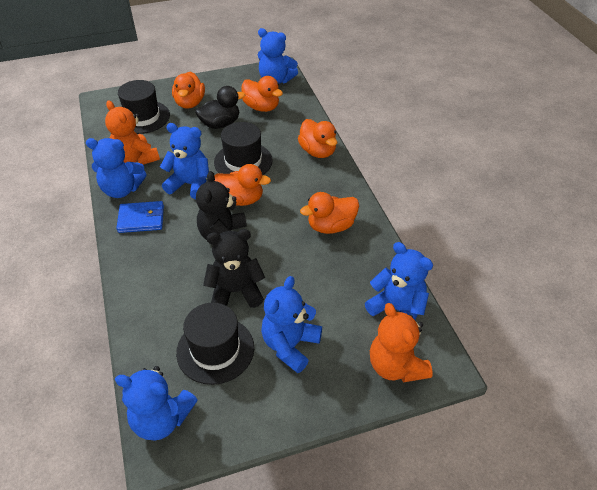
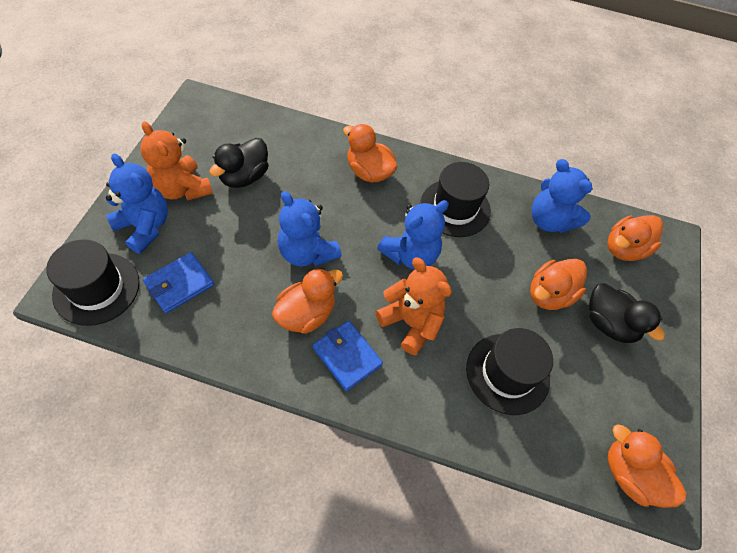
black duck: [195,86,245,129] = 1 -> [209,138,269,188] [589,283,665,343] = 2
black teddy bear: [196,171,247,240] [203,229,265,308] = 2 -> none = 0
blue teddy bear: [86,138,147,198] [115,366,197,440] [160,123,209,200] [258,28,298,84] [261,276,322,373] [365,242,433,320] = 6 -> [106,154,168,254] [277,191,342,267] [377,200,449,270] [531,159,593,233] = 4
blue wallet: [116,201,164,233] = 1 -> [143,252,214,313] [313,321,383,391] = 2

